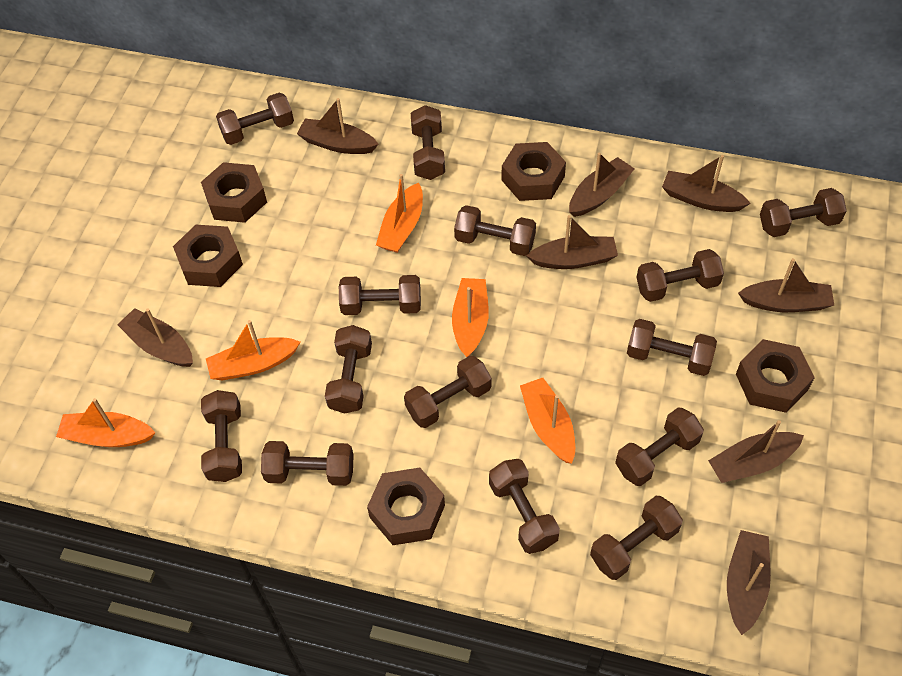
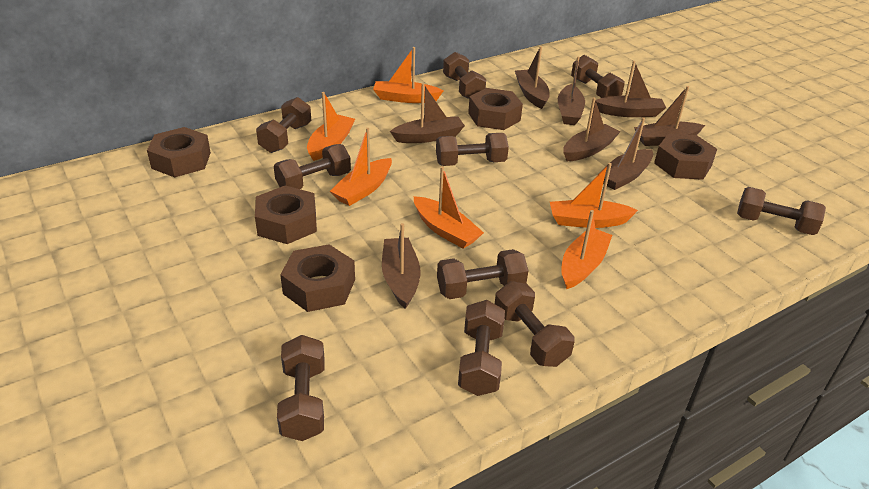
brown dumbbell: [201,390,242,482] [216,93,294,145] [261,441,354,486] [325,325,372,414] [339,275,421,315] [404,356,491,428] [411,105,445,180] [454,205,536,256] [489,459,560,554] [590,496,683,580] [615,408,704,486] [627,319,717,376] [636,249,724,302] [760,188,847,237] = 14 -> [256,97,311,153] [274,144,351,189] [277,335,325,441] [436,133,509,166] [437,249,528,299] [443,52,486,99] [458,300,505,396] [495,281,575,367] [571,55,625,98] [737,187,826,235] = 10
orange boat: [56,398,155,447] [206,320,300,381] [376,174,423,253] [452,278,489,357] [520,378,575,464] = 5 -> [307,92,355,161] [330,128,392,206] [373,47,444,103] [414,166,484,249] [550,163,638,228] [561,210,612,289] = 6

